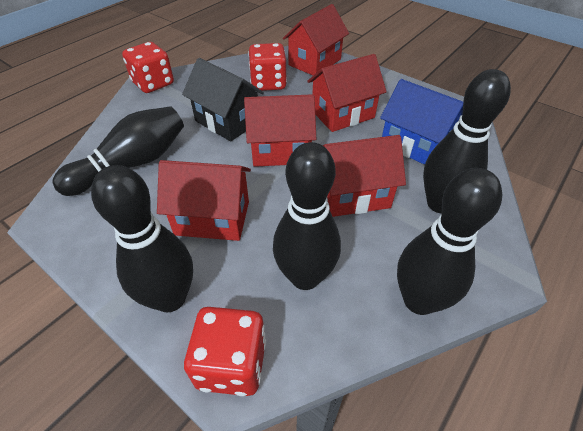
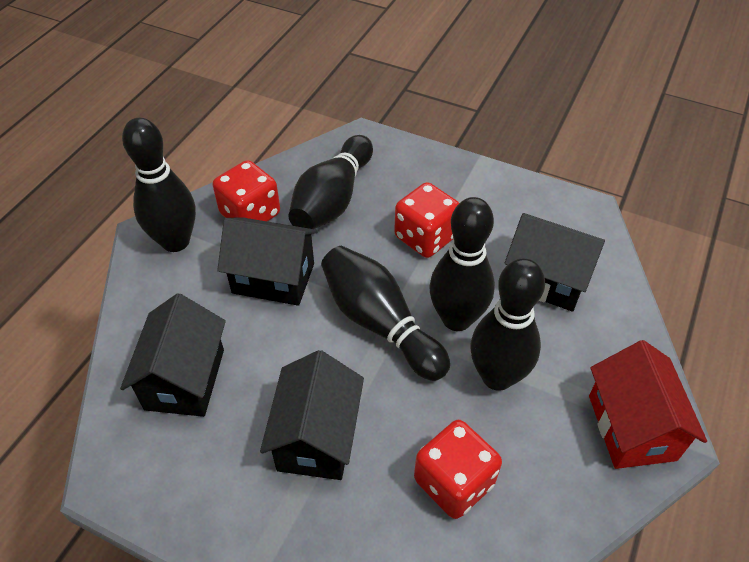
black house: [182,58,264,142] = 1 -> [120,293,226,417] [217,217,318,306] [260,350,364,480] [504,213,605,312] = 4
blue house: [380,79,463,165] = 1 -> none = 0
red house: [157,160,251,241] [244,94,316,167] [283,4,349,75] [307,54,387,132] [323,135,406,217] = 5 -> [589,340,707,469] = 1

